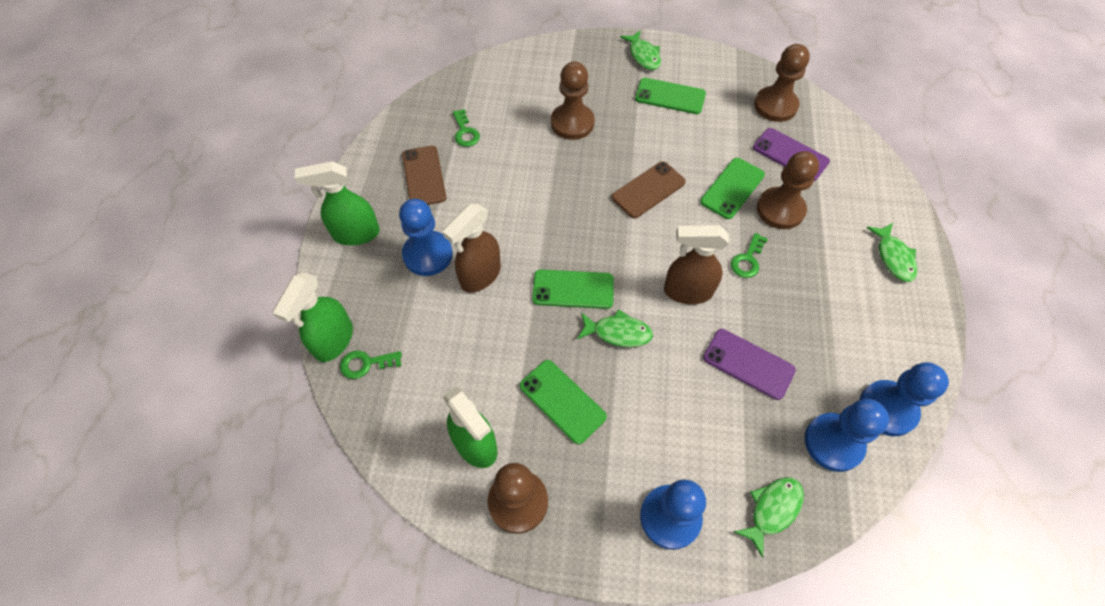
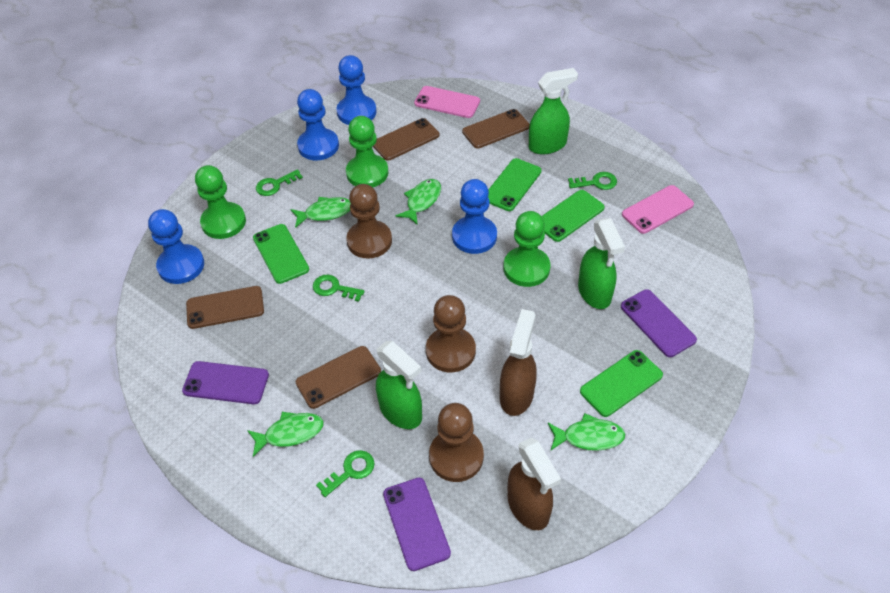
brown pawn: [488,463,548,534] [551,62,595,140] [754,44,810,122] [757,151,819,229] = 4 -> [346,184,392,259] [426,295,476,372] [429,403,484,482] = 3
brown phone: [402,146,446,205] [612,161,686,218] = 2 -> [186,286,264,329] [296,346,381,409] [373,118,440,161] [462,109,530,149] = 4
green key: [340,350,402,379] [453,109,480,147] [731,233,768,278] = 3 -> [256,169,303,196] [313,275,365,302] [316,450,375,497] [568,172,617,190] = 4
green pawn: none = 0 -> [195,165,246,239] [346,116,388,187] [504,211,550,287] = 3
pink phone: none = 0 -> [414,86,480,118] [622,185,694,234] = 2
purple phone: [703,329,796,400] [753,128,830,181] = 2 -> [182,361,269,404] [383,478,451,571] [621,289,697,357] = 3

